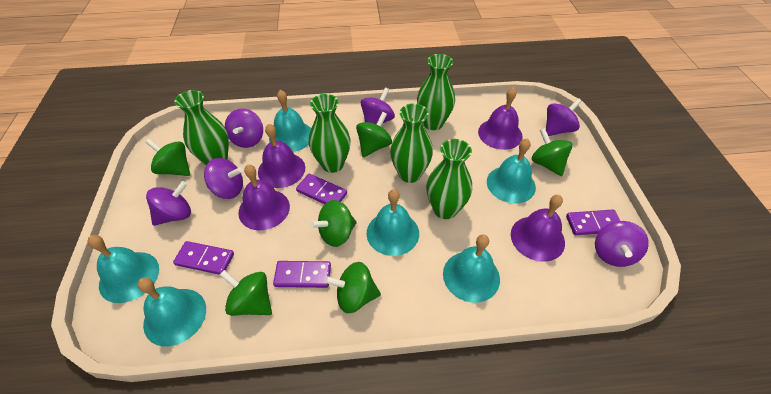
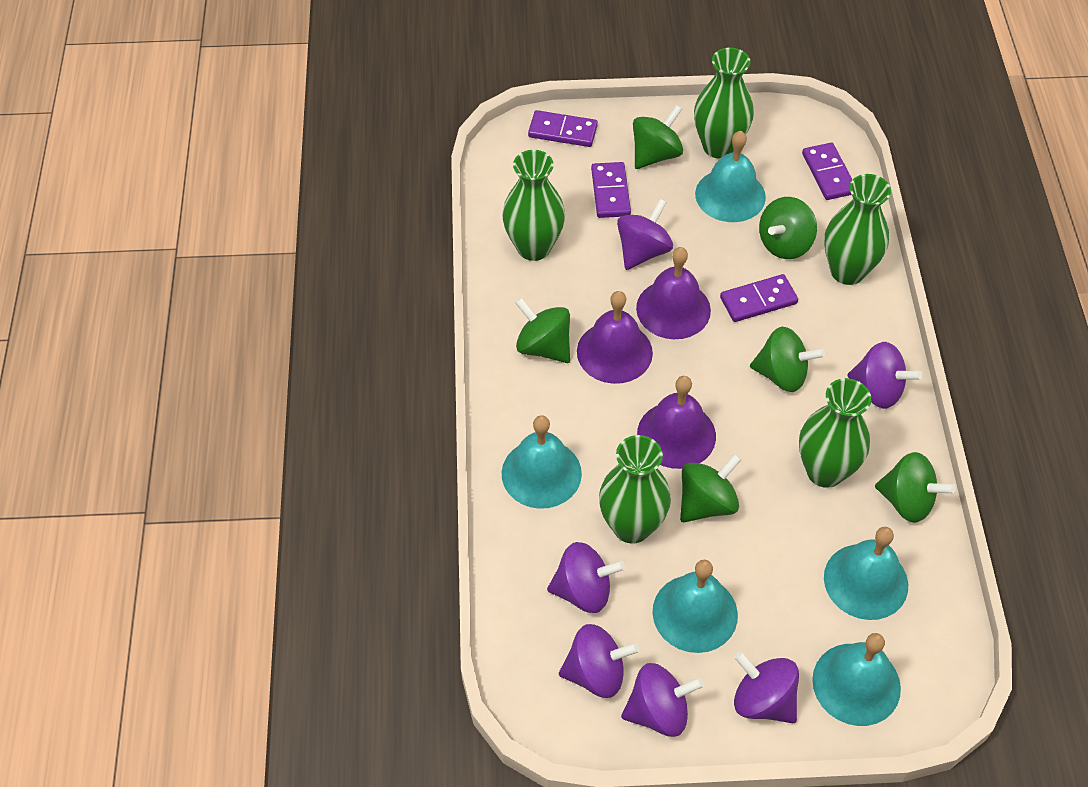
purple bell: [238,164,290,230] [258,124,305,188] [478,87,523,150] [511,195,565,262] = 4 -> [577,291,653,384] [636,247,711,339] [637,376,716,469] = 3
turquoise bell: [87,235,159,303] [137,277,206,347] [269,90,311,152] [367,189,419,256] [443,234,500,303] [487,139,536,203] = 6 -> [502,415,582,509] [653,560,738,653] [695,131,766,222] [812,633,901,726] [824,527,908,620] = 5

